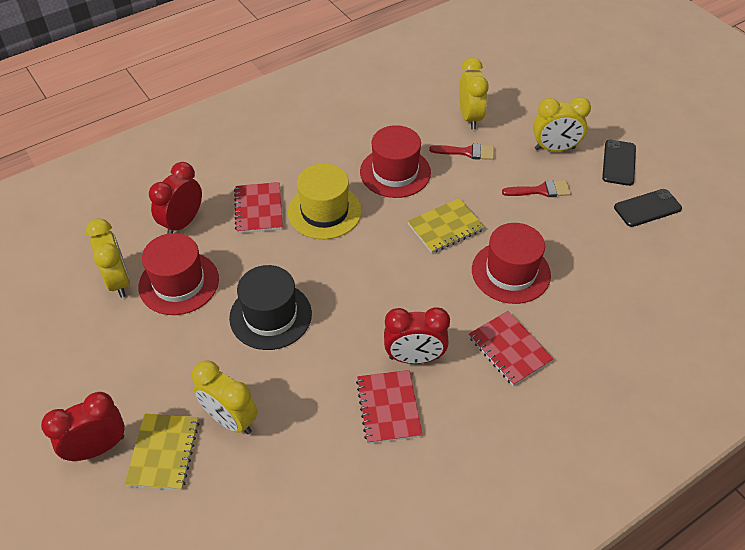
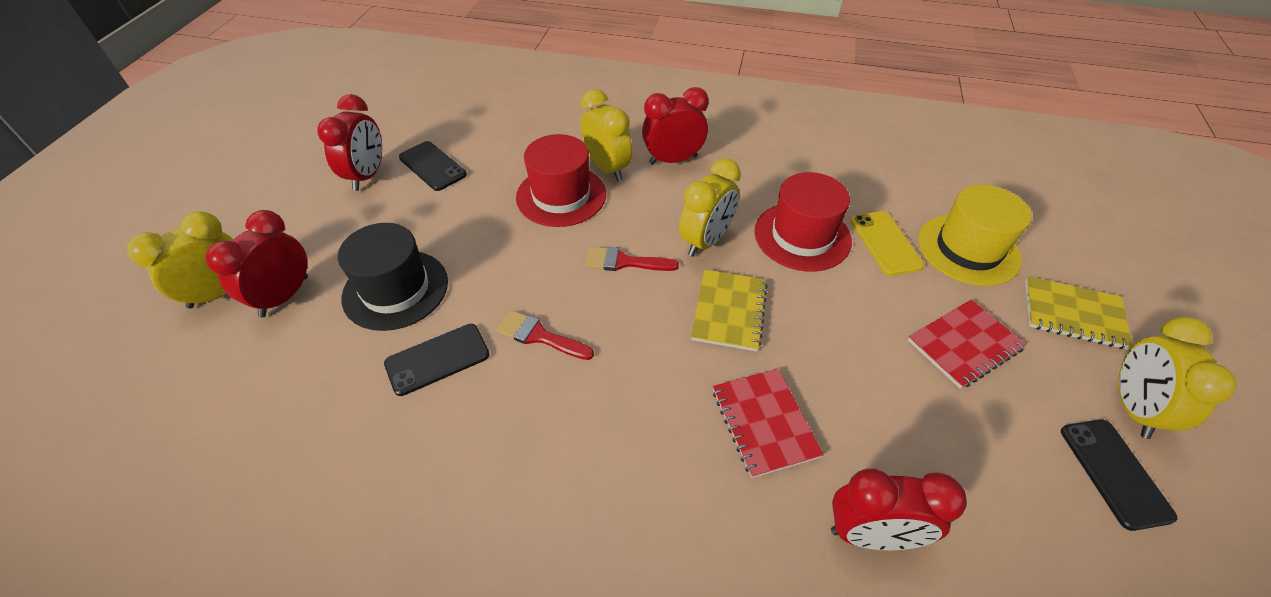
black phone: [602,140,636,186] [614,189,682,227] = 2 -> [384,324,490,396] [399,141,467,191] [1061,420,1177,531] = 3
red clock: [41,392,125,461] [149,162,202,234] [384,307,450,364] = 3 -> [205,210,308,318] [317,94,382,191] [642,87,709,165] [831,468,967,551] = 4
red hat: [139,233,219,315] [360,125,431,198] [472,223,551,304] = 3 -> [516,134,606,227] [754,172,852,271] = 2
red notebook: [234,182,283,233] [356,370,423,444] [469,311,554,386] = 3 -> [713,369,824,478] [908,300,1026,389] = 2
yellow phone: none = 0 -> [851,211,924,276] = 1

